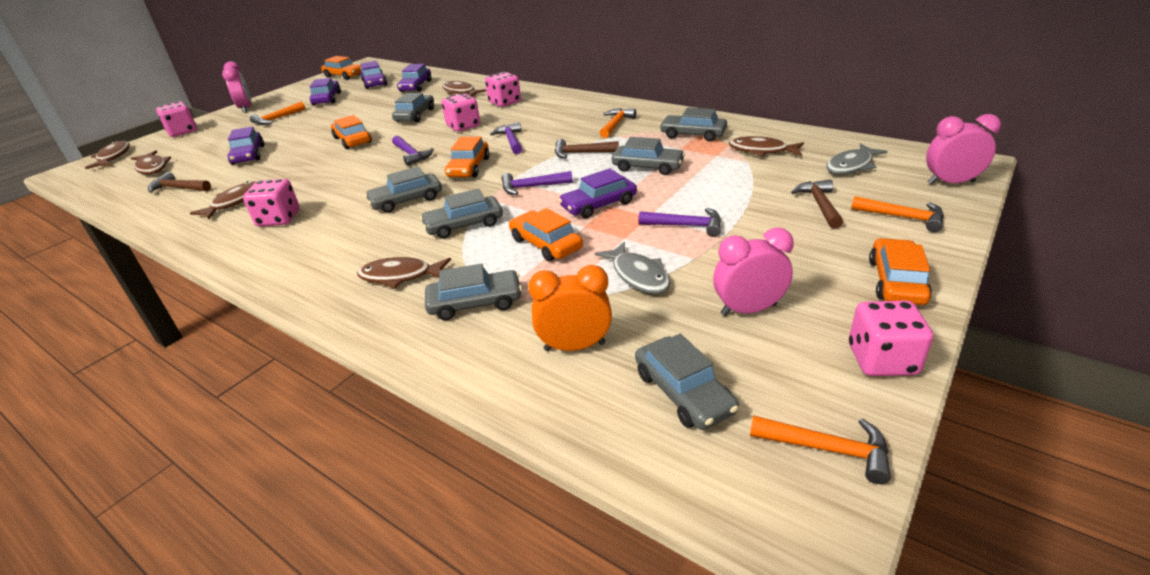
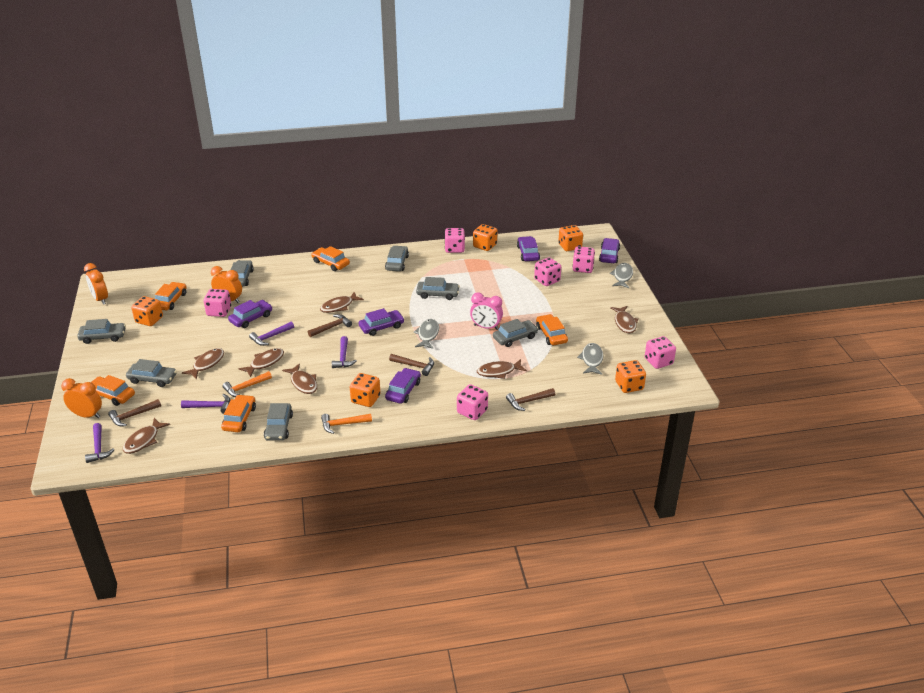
brown fish: [85,141,130,169] [131,150,171,174] [190,181,257,219] [357,257,451,289] [442,81,486,97] [729,136,804,156] = 6 -> [123,418,170,454] [182,348,224,379] [238,348,284,377] [282,363,317,394] [320,292,364,313] [477,359,527,379] [610,306,639,333] = 7
brown hammer: [148,172,211,193] [555,139,619,158] [791,180,843,228] = 3 -> [108,399,161,426] [308,314,352,337] [389,354,434,376] [506,388,555,411] = 4
grey fish: [595,242,670,294] [826,143,888,174] = 2 -> [413,319,439,349] [577,343,603,375] [610,263,633,288] = 3
orange clock: [528,265,612,351] = 1 -> [61,378,102,418] [84,263,108,305] [211,266,242,303] = 3
orange dice: none = 0 -> [131,296,163,326] [350,373,380,407] [473,224,497,251] [558,225,583,251] [615,360,646,393] = 5
orange hammer: [250,102,305,125] [600,108,636,138] [750,415,891,484] [851,196,944,232] = 4 -> [223,371,272,397] [321,414,372,434] = 2
pink clock: [222,61,252,113] [713,228,794,316] [926,114,1001,185] = 3 -> [470,292,503,330] = 1
pink dice: [156,101,197,137] [243,179,300,226] [441,93,480,132] [485,72,521,107] [849,300,933,376] = 5 -> [204,289,231,317] [445,228,465,253] [457,384,488,420] [534,257,561,286] [572,246,595,273] [645,336,676,369] = 6

